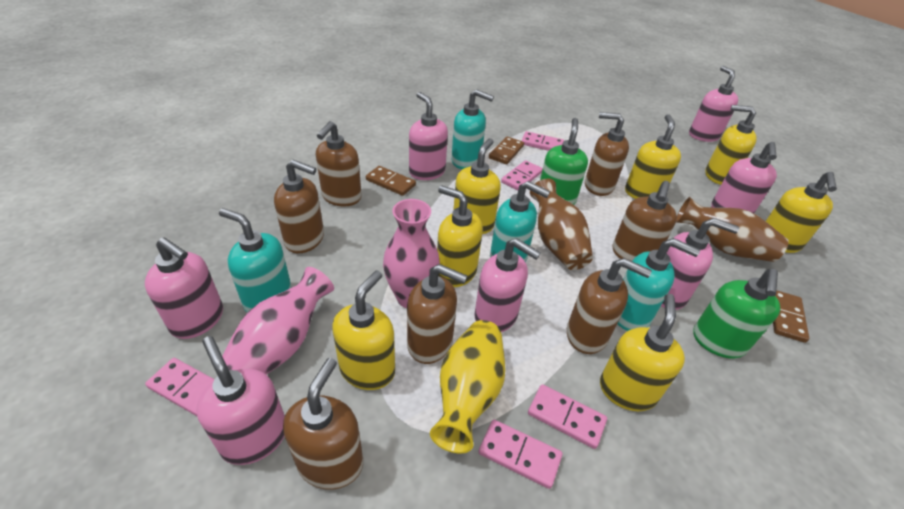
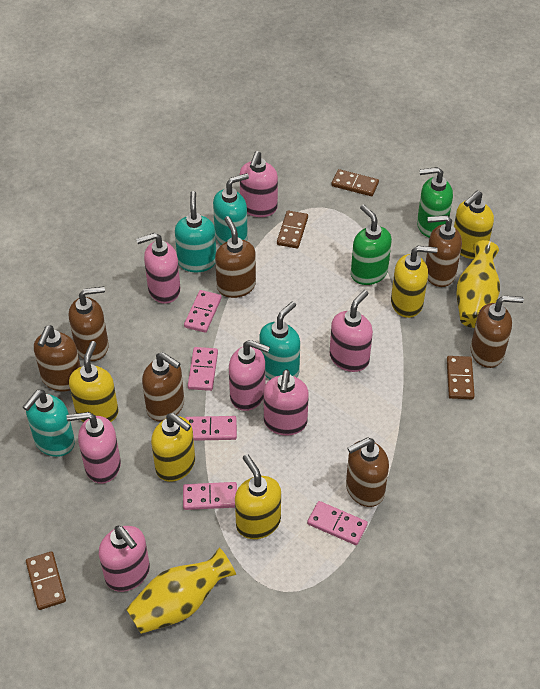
brown domino: [366,166,416,196] [489,136,524,164] [773,290,809,343] = 3 -> [26,551,66,610] [277,211,308,248] [331,169,379,196] [447,356,475,399] = 4
brown vase: [530,179,593,270] [676,197,789,262] = 2 -> none = 0
pink vase: [222,267,334,375] [383,199,440,308] = 2 -> none = 0
yellow soap dispenser: [332,271,395,390] [437,185,483,287] [453,138,501,234] [600,294,685,411] [625,114,681,199] [705,105,756,185] [766,172,837,253] = 7 -> [69,341,119,422] [151,413,195,482] [235,454,281,539] [391,246,438,318] [454,191,494,259] = 5
yellow vase: [430,320,505,454] = 1 -> [126,547,236,634] [456,240,500,328] = 2

